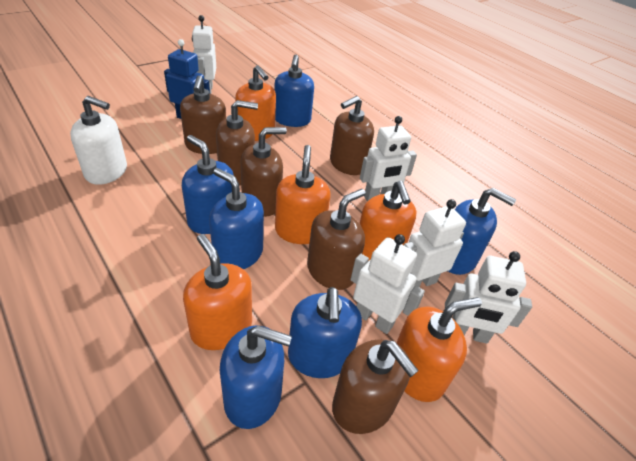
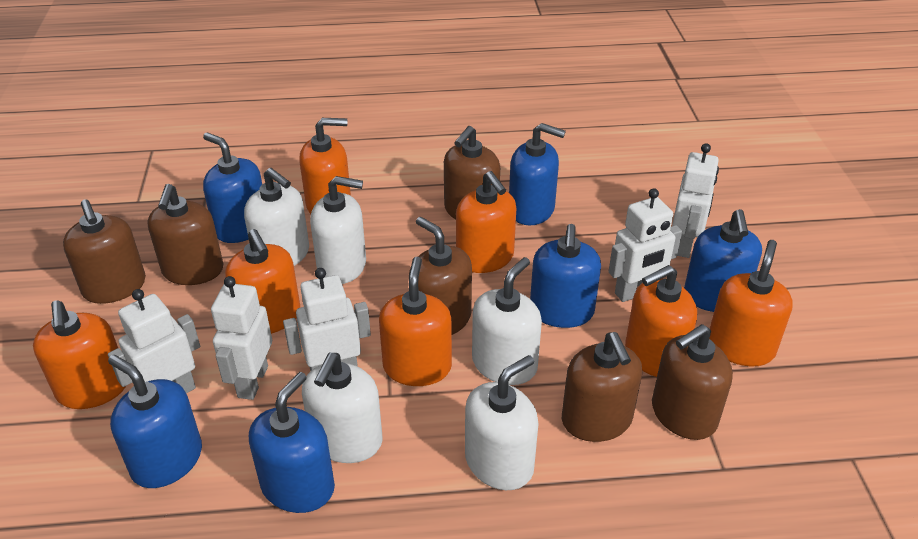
blue robot: [164,39,210,119] = 1 -> none = 0
orange soap dispenser: [183,234,252,350] [235,65,276,141] [275,145,331,244] [359,181,416,260] [396,297,482,402] = 5 -> [33,300,126,409] [225,229,300,334] [299,118,351,214] [379,257,452,386] [456,171,517,273] [625,265,697,377] [709,240,793,366] = 7
white soap dispenser: [70,96,127,185] = 1 -> [244,168,309,266] [302,353,383,463] [310,176,366,284] [465,355,539,490] [472,257,542,385] = 5

